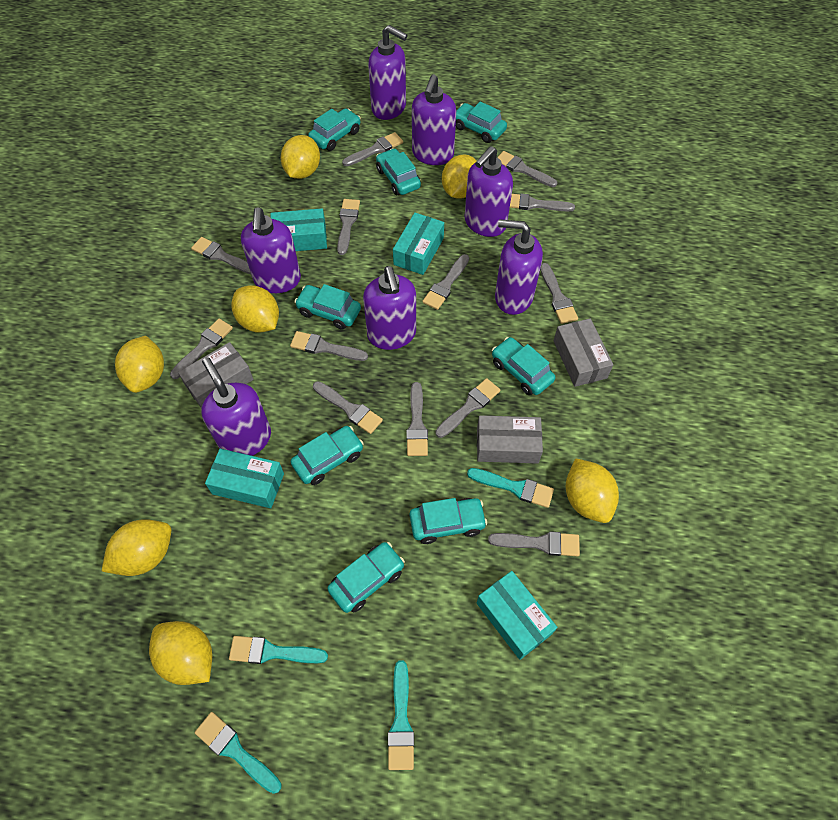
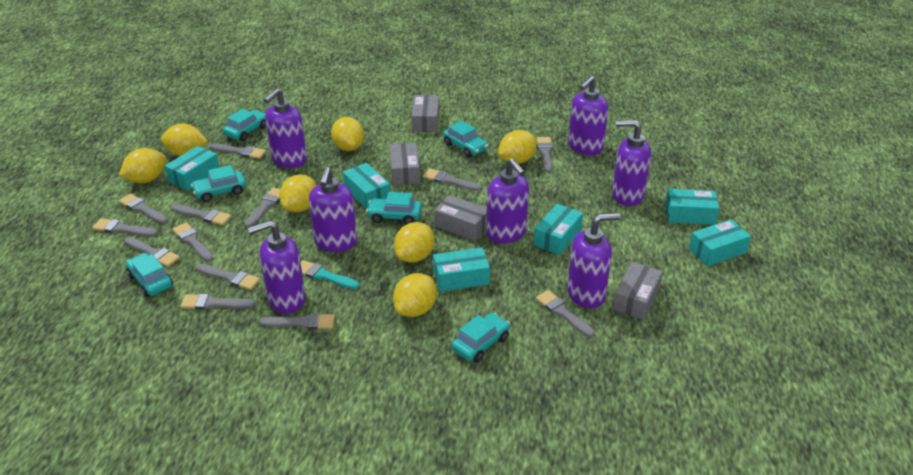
grey box: [178,342,254,408] [477,415,543,464] [553,318,613,387] = 3 -> [390,143,420,185] [411,95,439,132] [434,195,487,241] [613,262,663,320] = 4
turquoise box: [205,448,284,508] [270,208,327,251] [393,213,444,275] [477,571,557,660] = 4 -> [165,146,220,191] [343,163,391,209] [433,247,490,292] [533,204,583,255] [665,189,719,225] [689,219,751,267] = 6
turquoise brush: [195,712,281,794] [229,636,328,664] [388,660,414,770] [467,468,554,508] = 4 -> [301,260,359,289] = 1
turquoise car: [291,426,364,485] [294,284,361,330] [308,108,361,151] [327,542,405,613] [376,148,421,195] [410,498,487,544] [456,102,507,143] [492,337,555,395] = 8 -> [126,253,173,297] [191,165,246,202] [223,109,267,141] [366,192,422,225] [443,120,488,157] [452,313,510,363] = 6

